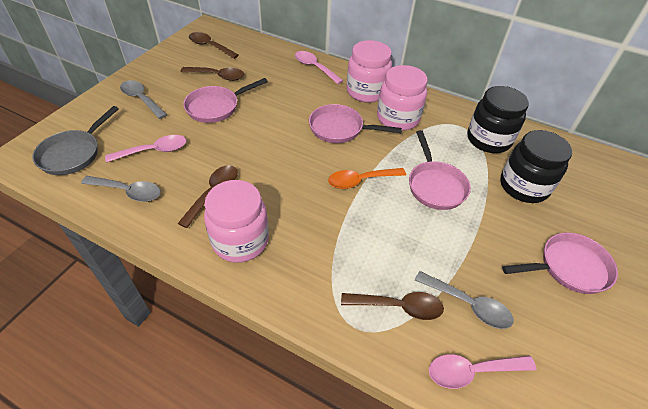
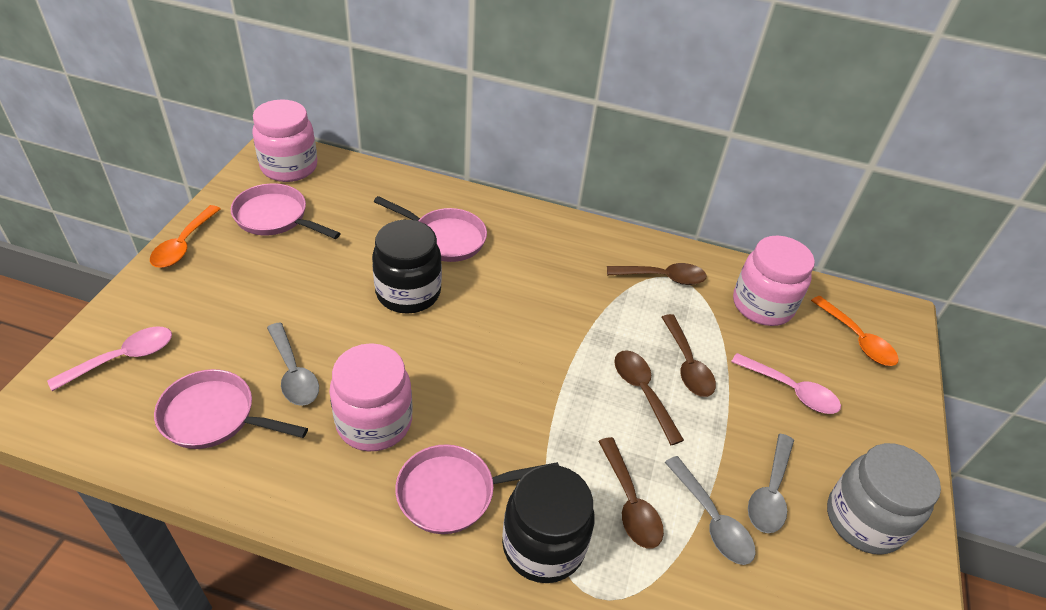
grey jar: none = 0 -> [827,443,941,555] = 1
grey pan: [32,106,119,175] = 1 -> none = 0
orange spoon: [328,168,406,189] = 1 -> [150,205,220,268] [811,296,899,366] = 2
pink spoon: [105,135,186,163] [295,51,343,84] [429,354,536,389] = 3 -> [47,327,172,391] [731,353,841,414] = 2

